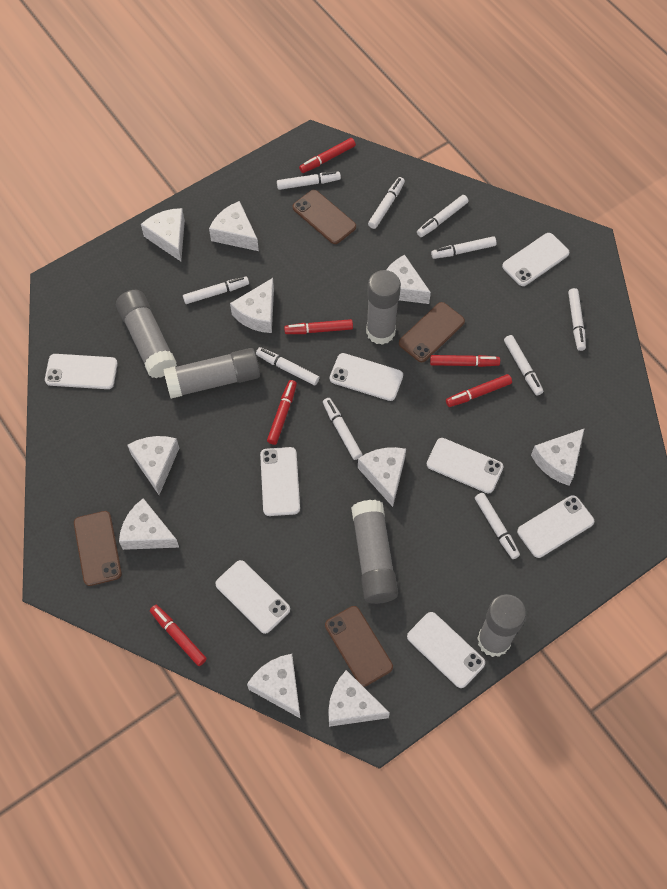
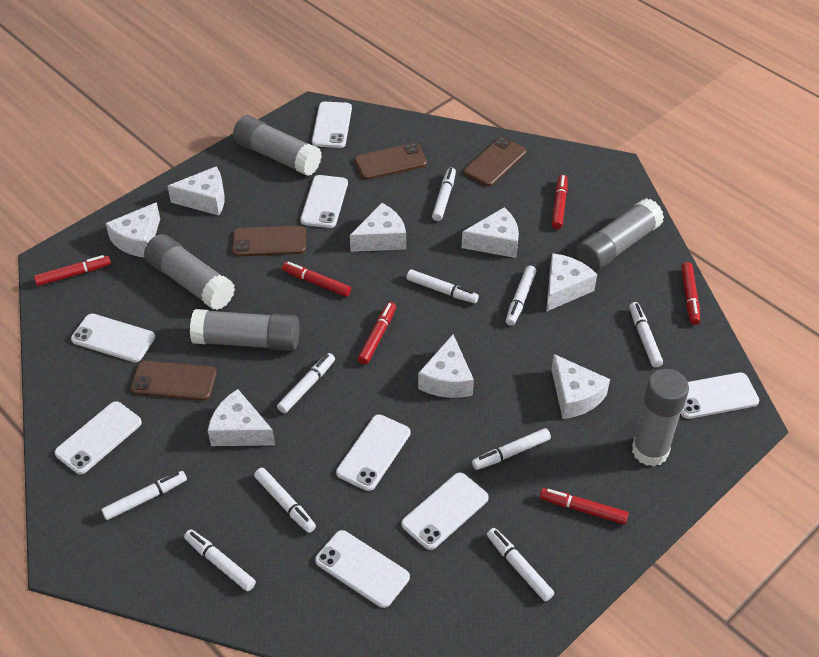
white cheese: [119,498,179,550] [128,436,179,495] [141,208,185,261] [209,201,259,251] [230,278,274,333] [247,654,301,719] [328,670,390,727] [358,447,406,507] [386,255,431,304] [531,428,585,486] = 10 -> [105,202,160,257] [168,167,225,216] [208,389,275,446] [350,203,406,252] [418,334,474,398] [462,207,519,258] [546,253,597,312] [552,354,610,419] = 8

